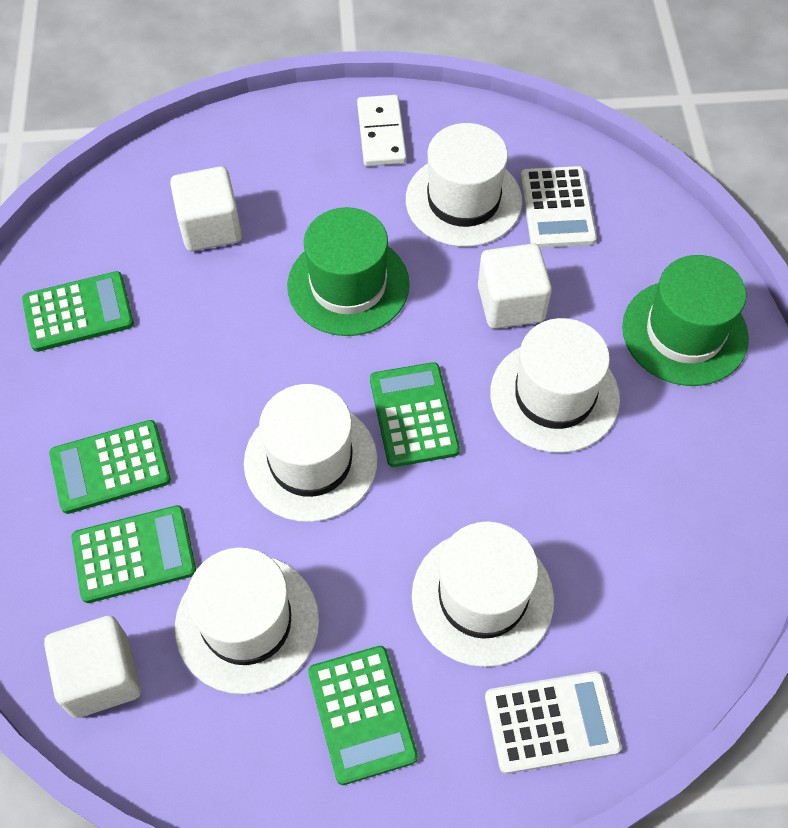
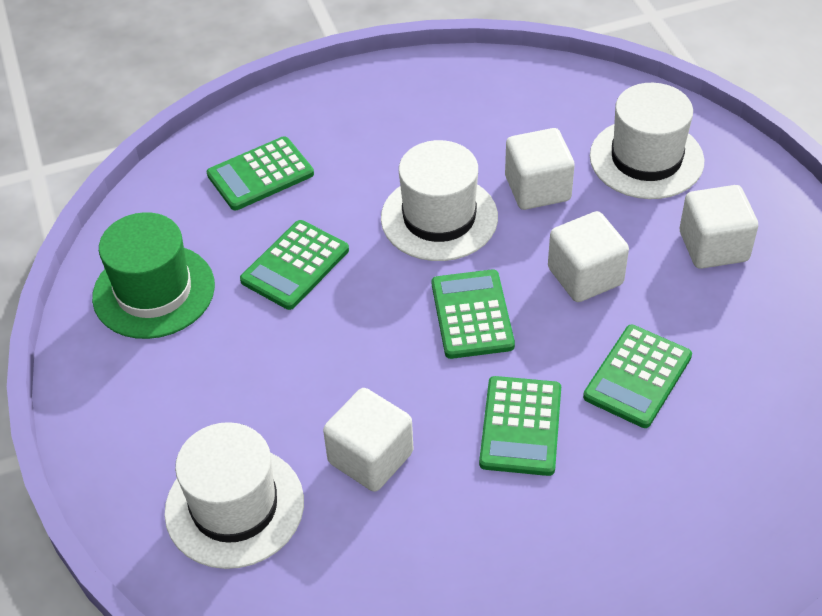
green hat: [287,207,410,336] [622,255,749,386] = 2 -> [92,212,215,339] = 1
white calculator: [485,671,622,774] [520,166,597,248] = 2 -> none = 0
white cube: [44,616,141,718] [170,166,242,251] [478,243,552,329] = 3 -> [323,388,414,492] [505,128,575,210] [548,211,629,302] [680,185,758,269] = 4
white domino: [357,95,407,166] = 1 -> none = 0
white hat: [175,548,319,694] [244,384,377,522] [406,123,522,247] [412,521,554,667] [490,318,620,453] = 5 -> [164,422,304,569] [381,140,498,261] [590,83,704,199] = 3

